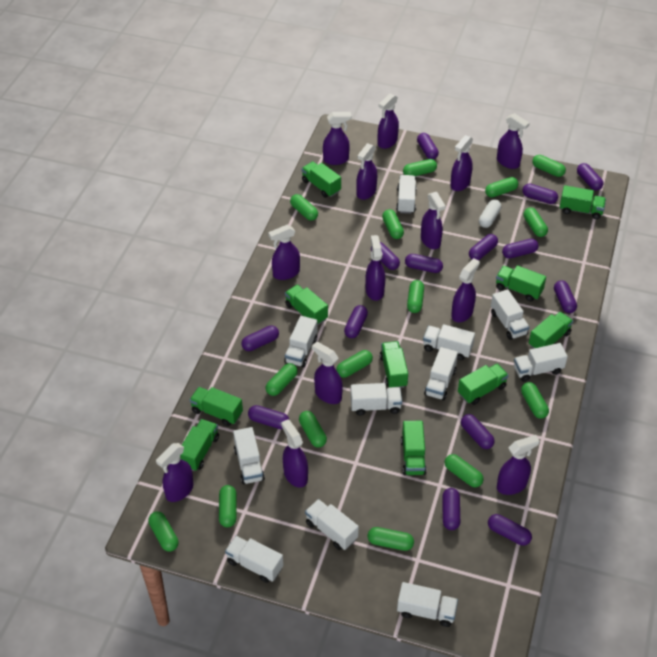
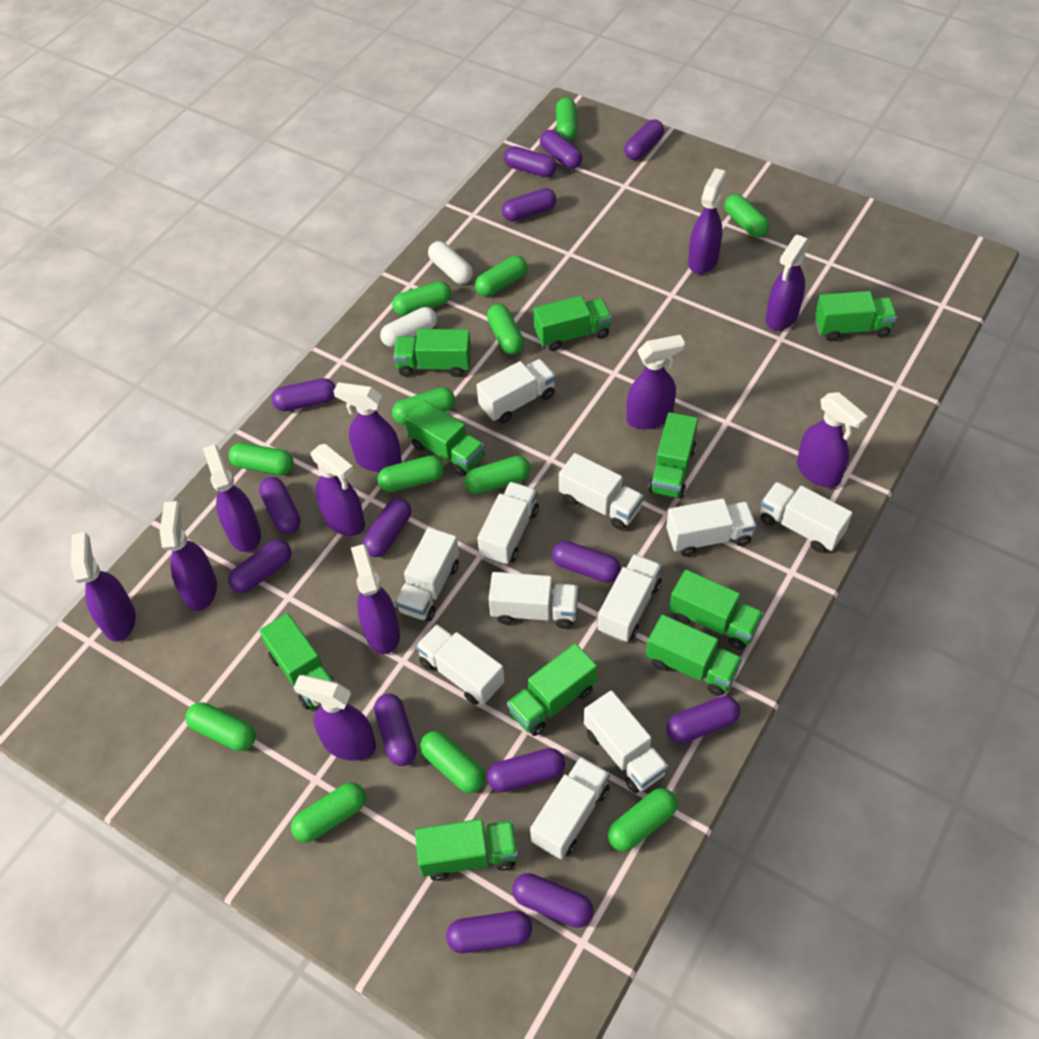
green capsule: [148,512,178,552] [219,485,236,527] [266,363,298,396] [290,194,318,221] [299,411,327,448] [336,350,373,378] [368,527,414,551] [382,209,404,239] [403,159,437,176] [407,280,424,313] [444,454,484,487] [485,177,518,197] [521,382,549,419] [524,208,548,237] [532,155,566,177] = 15 -> [185,702,256,751] [229,443,294,475] [291,782,366,842] [377,455,444,492] [392,281,451,316] [392,387,455,425] [420,731,485,793] [464,456,531,494] [475,256,527,297] [487,304,524,354] [556,97,578,141] [608,788,677,851] [724,194,769,238] = 13
purple spray bottle: [156,443,193,502] [268,225,300,280] [281,419,308,487] [312,342,343,404] [323,112,352,165] [356,143,377,200] [365,235,385,301] [378,94,399,149] [421,192,446,249] [450,135,473,191] [451,258,480,322] [497,113,529,169] [497,435,540,495] = 13 -> [71,532,136,642] [160,501,217,611] [203,444,261,552] [293,675,376,761] [311,444,365,536] [333,382,402,472] [351,544,400,654] [627,335,685,429] [688,168,726,274] [766,235,810,331] [797,392,868,488] = 11
white capsule: [479,199,501,228] = 1 -> [380,307,437,347] [428,241,473,284] = 2

